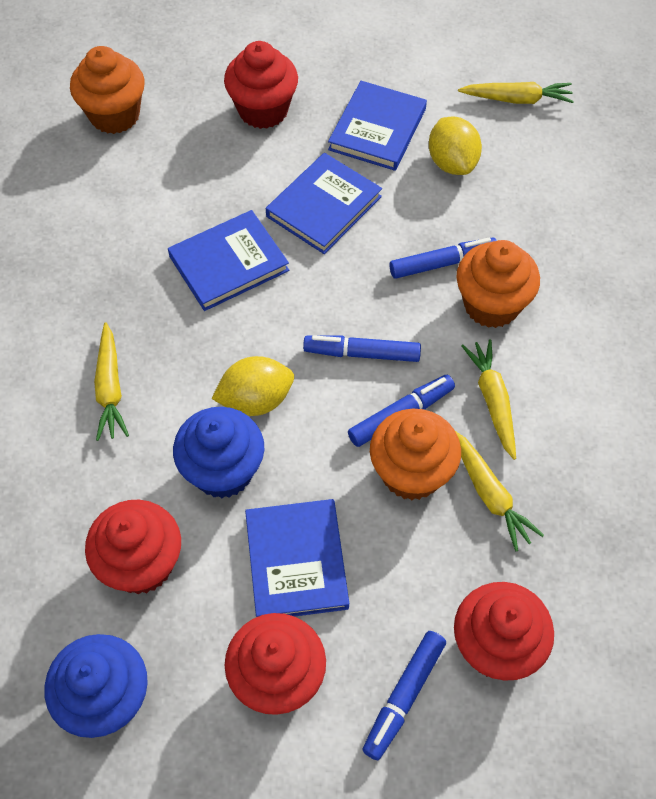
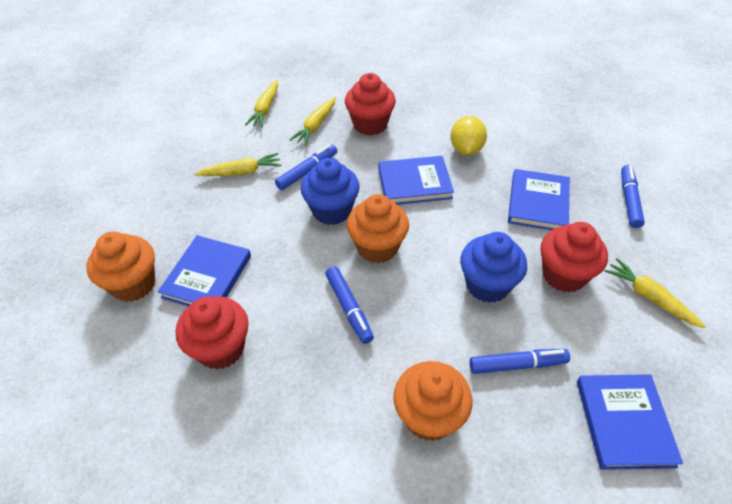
red cupcake: [85,500,181,594] [224,41,298,129] [224,613,326,715] [454,582,554,681] = 4 -> [176,296,248,370] [345,73,396,136] [540,222,608,292] = 3
yellow lemon: [212,356,294,416] [429,117,482,175] = 2 -> [450,116,487,155] = 1

